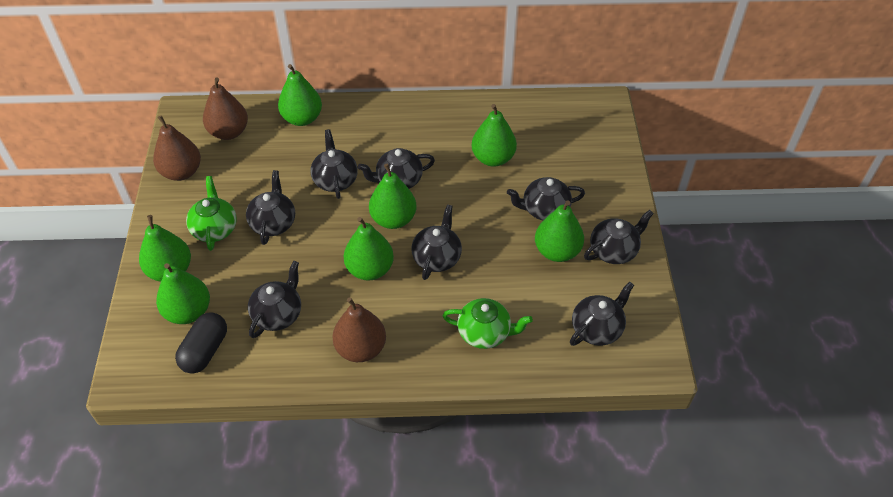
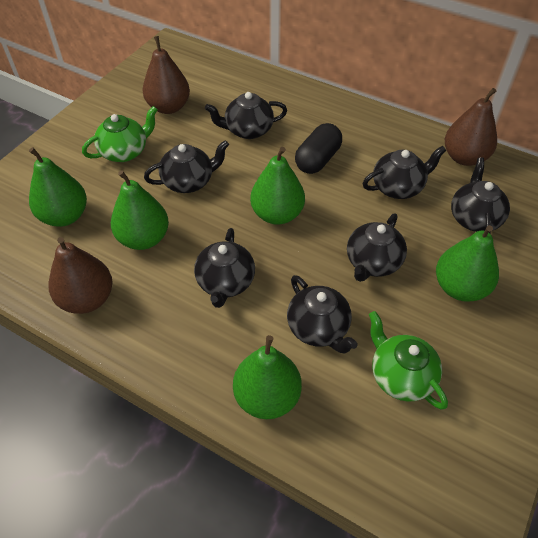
black teapot: [246,170,295,245] [248,261,301,338] [311,129,358,199] [358,148,435,189] [412,204,462,280] [507,177,585,220] [570,282,634,346] [584,210,654,264] = 8 -> [144,140,229,193] [194,228,255,308] [205,92,287,139] [287,275,358,354] [347,213,407,282] [363,146,446,199] [451,157,510,233] = 7
green pear: [139,215,191,282] [156,263,210,324] [278,64,322,126] [344,217,394,281] [369,164,416,229] [472,104,517,167] [535,200,584,262] = 7 -> [29,147,87,227] [111,170,169,250] [233,335,302,419] [250,147,305,225] [436,225,499,302] = 5

